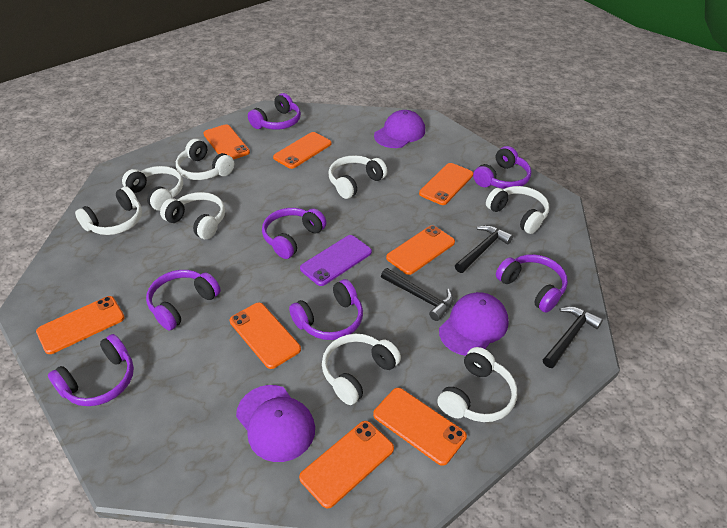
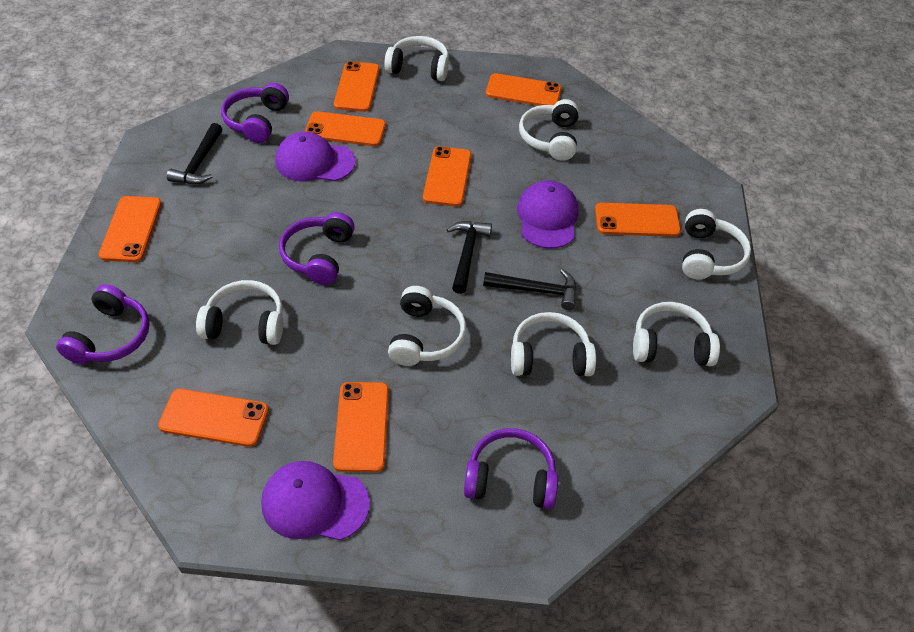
purple headphones: [48,334,134,406] [146,270,221,331] [248,93,301,130] [262,208,327,259] [289,279,363,340] [473,146,532,189] [496,254,568,313] = 7 -> [56,284,150,364] [221,83,289,143] [279,212,355,285] [464,428,558,509] = 4
purple phone: [300,235,372,286] = 1 -> none = 0
white headphones: [75,186,142,235] [122,166,183,211] [160,192,225,239] [176,139,234,180] [322,334,401,405] [328,155,387,199] [437,347,517,422] [486,186,549,234] = 8 -> [196,280,283,345] [384,36,449,81] [388,286,466,366] [511,312,596,376] [519,99,579,161] [633,302,720,366] [682,209,751,279] = 7

